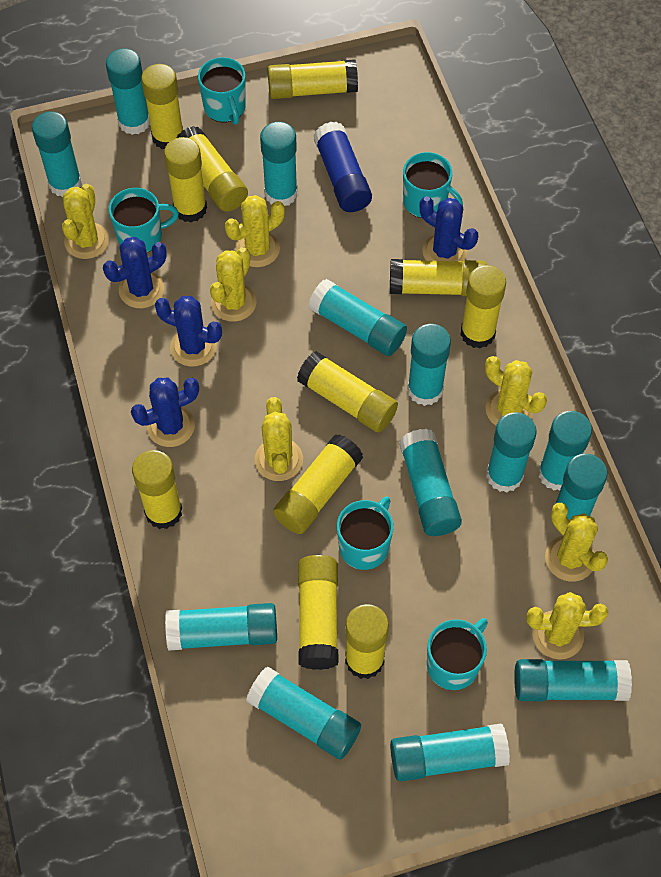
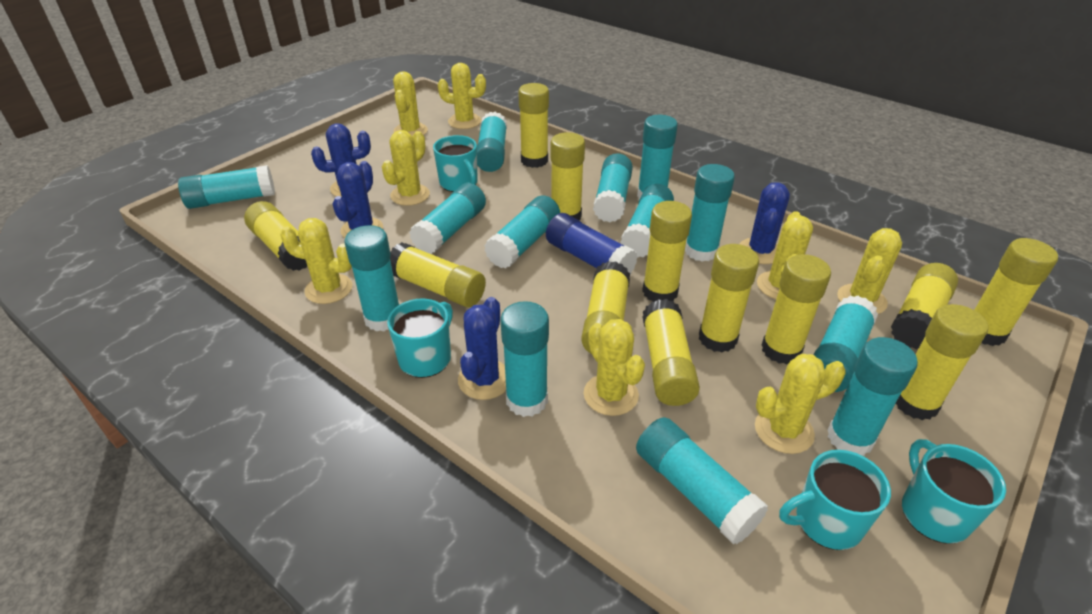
turquoise mug: [109,188,179,253] [198,57,246,125] [337,496,394,570] [403,152,463,218] [427,618,488,690] = 5 -> [387,299,453,378] [433,135,478,192] [779,450,891,550] [902,439,1006,544] = 4
yellow cactus: [62,184,109,259] [210,247,257,322] [225,195,285,267] [255,397,303,481] [485,356,547,426] [527,592,608,659] [545,503,608,582] = 7 -> [280,218,352,304] [382,130,430,206] [393,71,428,137] [437,63,486,129] [584,319,645,416] [755,354,846,454] [757,211,813,299] [837,228,902,314] = 8
yellow glue stick: [132,450,182,529] [141,64,183,149] [164,137,207,222] [177,126,248,212] [267,59,358,99] [273,434,363,534] [297,351,398,432] [298,555,338,670] [345,604,389,679] [390,259,487,296] [460,265,506,348] = 11 -> [244,201,307,271] [390,242,486,307] [518,83,549,168] [551,132,585,220] [581,261,630,354] [642,201,692,302] [643,299,700,406] [699,244,759,353] [761,254,831,364] [891,263,958,349] [896,304,988,420] [975,238,1058,346] = 12

